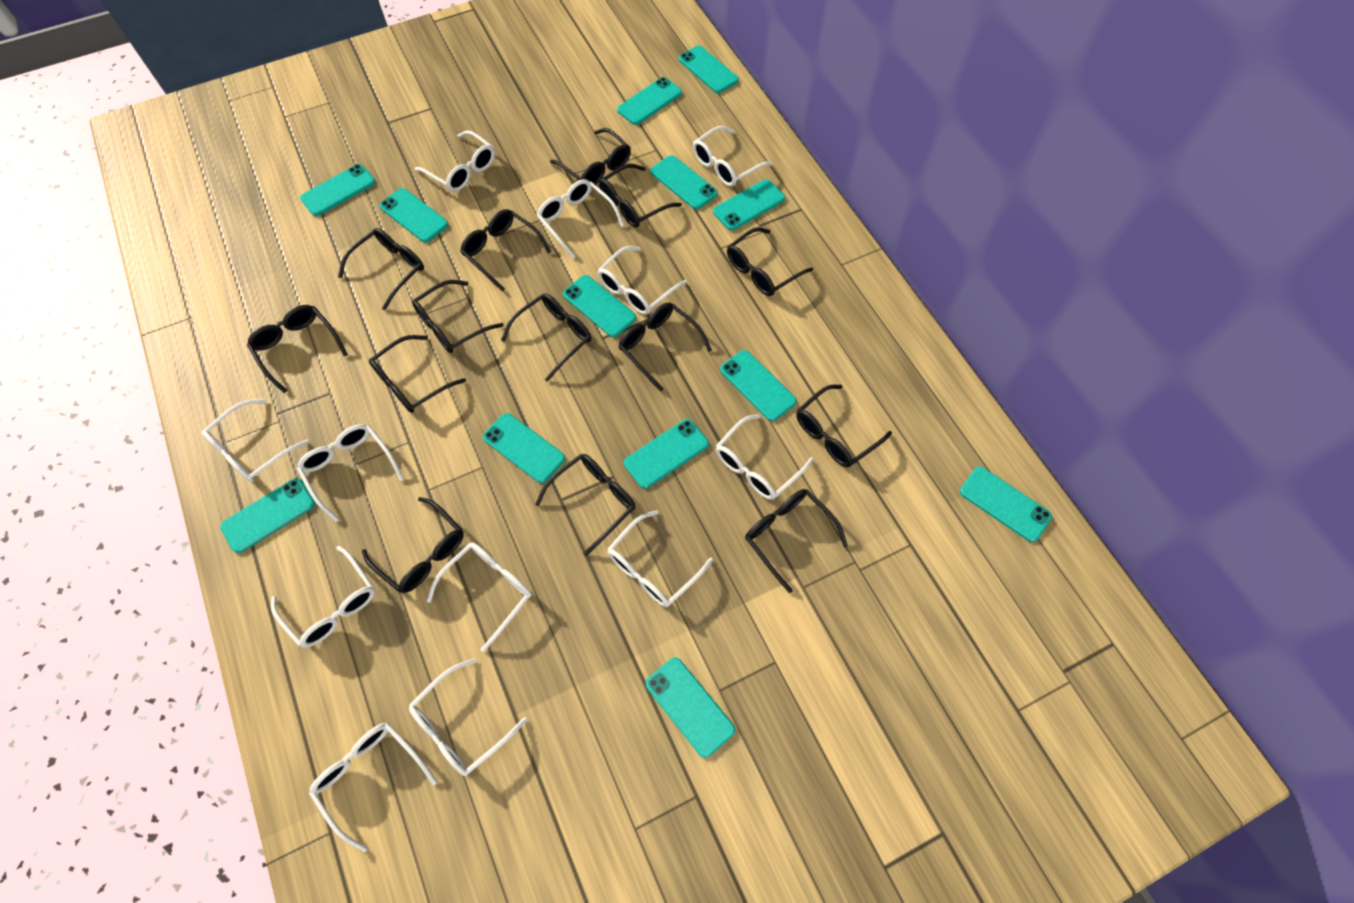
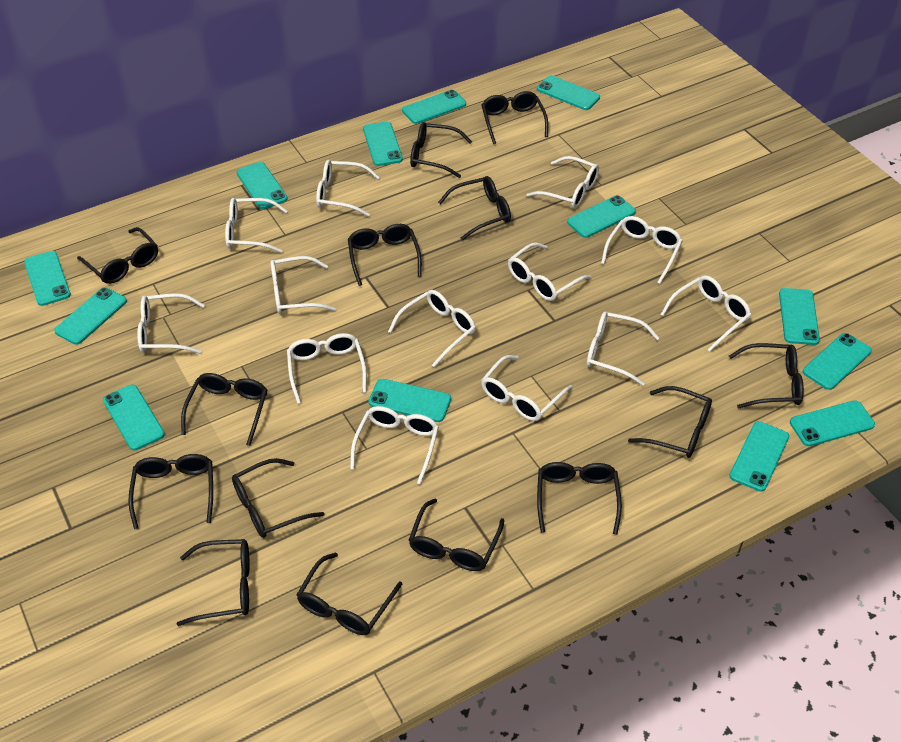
white glasses: [202,399,309,482] [271,546,375,648] [297,424,404,522] [309,722,437,852] [409,658,527,776] [415,130,495,192] [426,543,532,652] [537,179,624,258] [597,246,687,315] [608,510,713,607] [693,126,773,187] [716,414,814,500] = 12 -> [137,293,205,354] [225,198,288,253] [270,256,336,314] [287,333,367,404] [316,160,380,217] [350,406,439,485] [388,290,476,367] [481,355,572,421] [508,242,591,301] [526,156,599,208] [586,311,659,386] [601,216,683,284] [660,275,751,351] = 13

